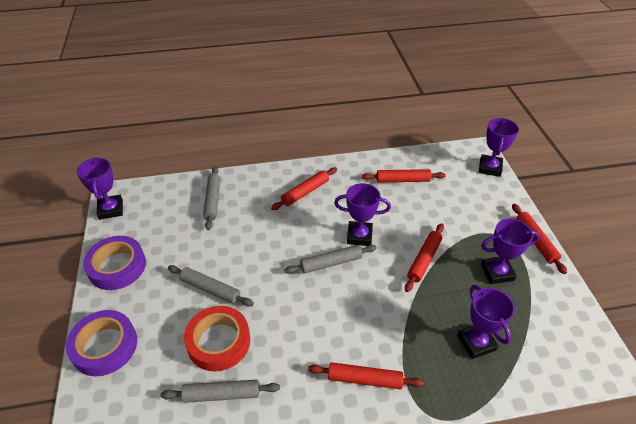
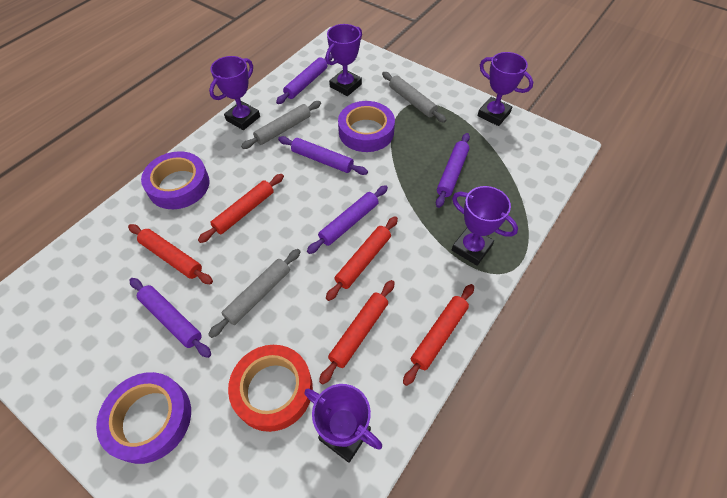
grey rolling pin: [161,380,280,403] [168,265,254,307] [203,166,220,230] [285,245,377,274] = 4 -> [208,249,301,338] [241,101,321,149] [382,72,446,123] = 3
purple rolling pin: none = 0 -> [129,278,211,358] [276,54,333,104] [278,136,368,175] [307,185,388,254] [436,133,470,208] = 5
purple tape: [66,310,137,376] [83,236,146,290] = 2 -> [96,372,191,464] [141,151,210,209] [338,101,395,152] = 3

